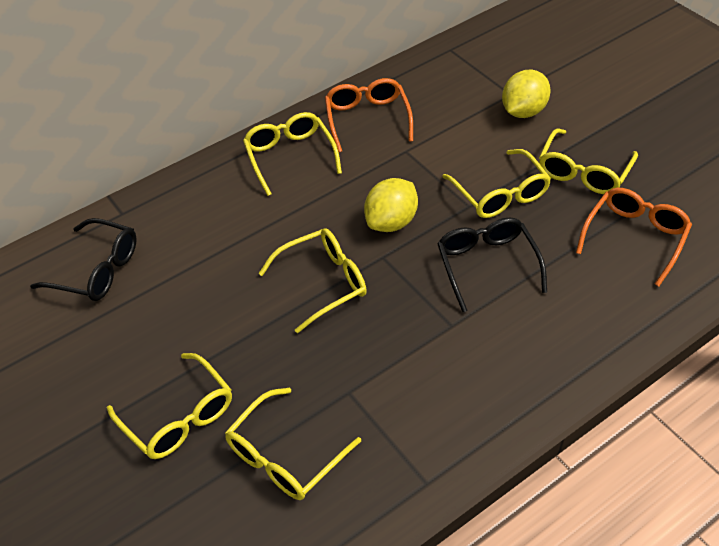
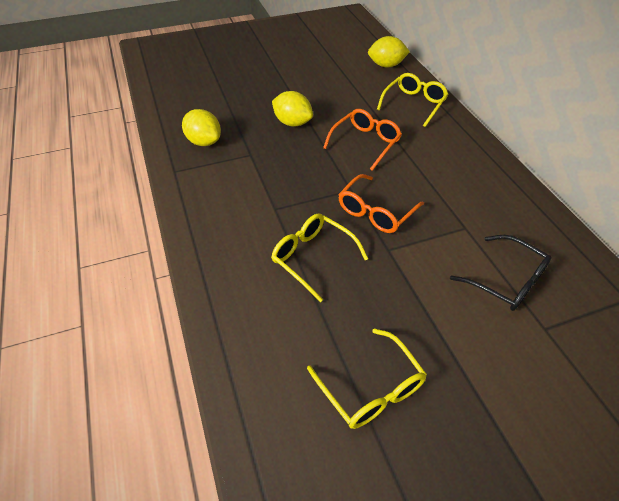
black glasses: [30,218,137,301] [437,218,547,312] = 2 -> [450,235,552,311] = 1
yellow glasses: [107,353,232,459] [225,388,361,500] [243,112,342,196] [258,228,367,333] [442,149,551,218] [539,129,638,194] = 6 -> [271,213,368,302] [307,328,427,429] [377,73,448,127] = 3
yellow lemon: [364,178,418,232] [502,70,551,118] = 2 -> [182,109,221,146] [272,91,313,127] [368,36,410,68] = 3

